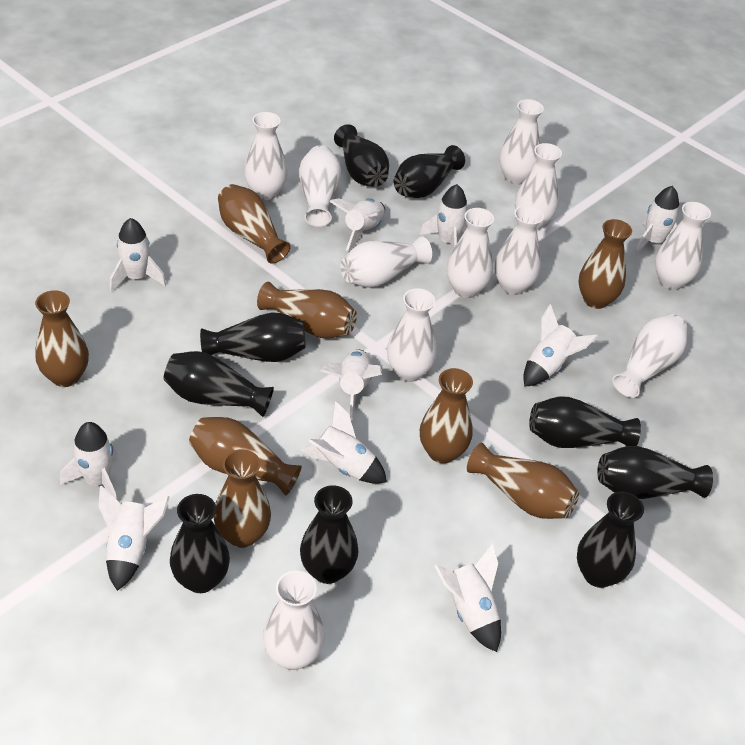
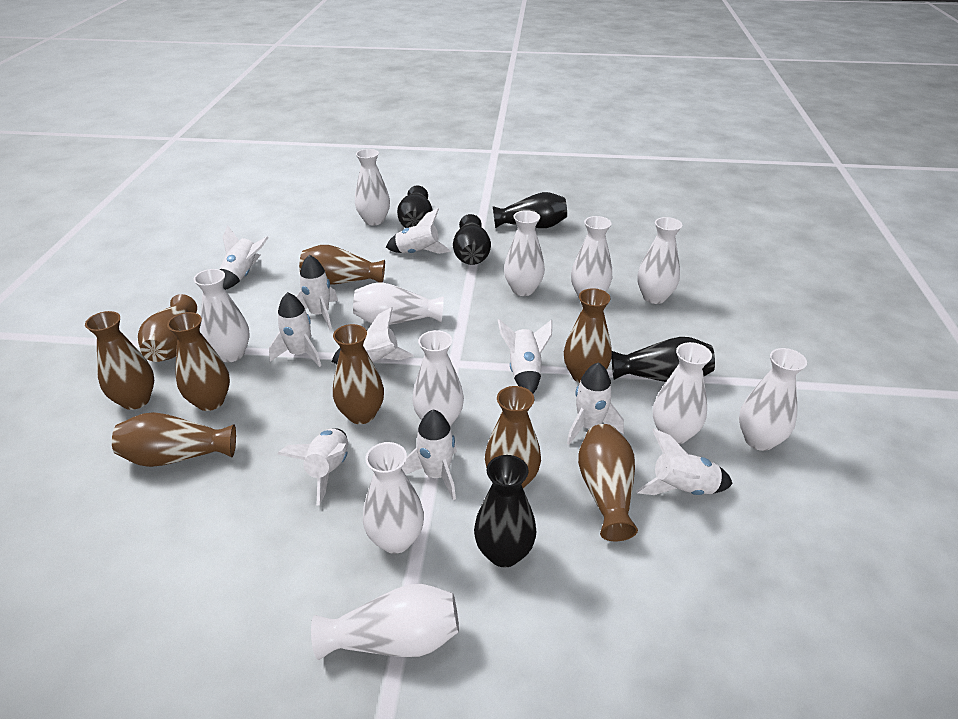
black vase: [164,351,274,417] [170,494,230,593] [200,313,305,362] [300,485,358,584] [334,124,389,187] [393,145,465,198] [529,397,641,448] [577,491,644,588] [597,446,713,499] = 9 -> [397,185,433,228] [453,214,491,265] [474,455,536,567] [493,192,567,228] [612,337,715,382] = 5
brown vase: [35,290,89,387] [189,417,302,496] [213,449,271,548] [218,184,291,264] [257,282,357,339] [420,368,473,464] [467,443,579,519] [578,219,632,309] = 8 -> [85,311,154,410] [112,412,236,467] [138,294,197,362] [167,312,230,411] [299,245,385,285] [333,324,384,424] [485,386,541,489] [564,288,612,383] [578,424,638,541] = 9

